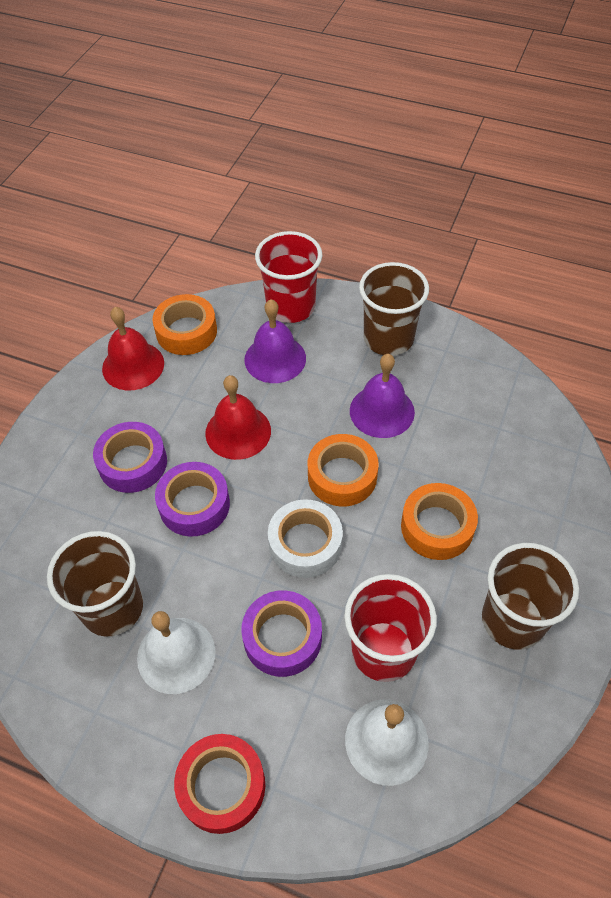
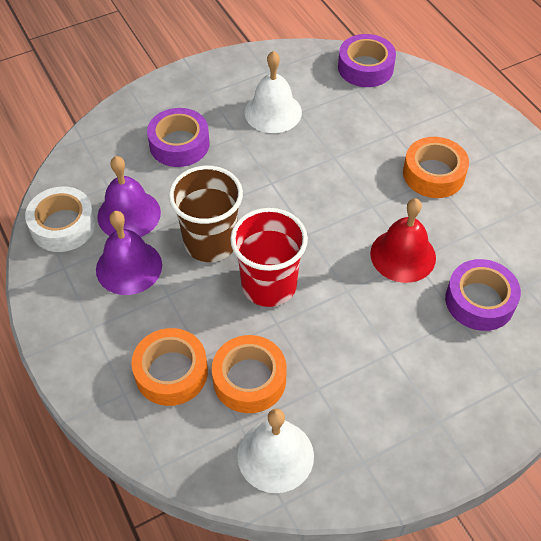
brown cup: [47,531,143,637] [359,262,429,356] [482,543,579,650] = 3 -> [169,166,243,262] = 1
red bell: [102,307,164,390] [205,375,271,460] = 2 -> [370,198,436,283] = 1
red cup: [255,231,322,323] [344,574,437,682] = 2 -> [230,208,308,307] = 1
red tape: [174,734,265,834] = 1 -> none = 0

